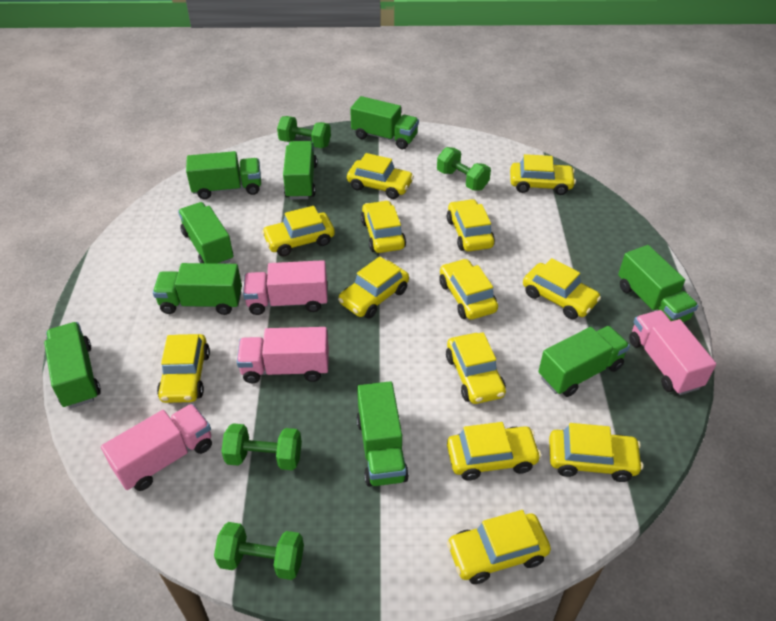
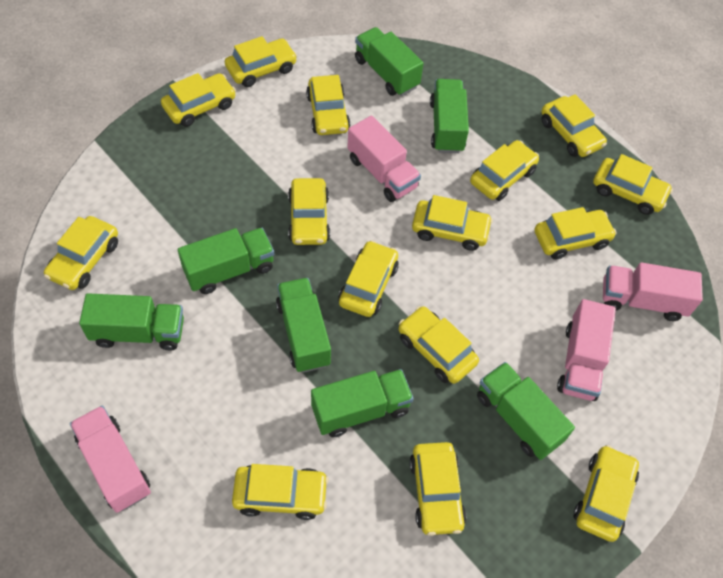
green dumbbell: [214,522,304,580] [221,423,302,470] [277,116,331,148] [437,147,491,191] = 4 -> none = 0
green truck: [44,322,101,408] [153,263,242,315] [178,202,233,264] [186,151,261,199] [283,141,317,199] [350,96,419,149] [356,381,409,487] [538,326,630,397] [618,245,698,322] = 9 -> [79,294,184,351] [178,228,274,294] [276,278,331,373] [311,369,414,437] [355,27,424,96] [430,79,469,153] [477,362,575,460] = 7
yellow car: [157,334,210,403] [262,206,335,256] [338,257,409,319] [347,153,414,199] [361,200,406,253] [439,259,498,320] [446,332,506,404] [447,199,495,251] [447,422,541,481] [447,510,551,584] [510,154,576,195] [523,258,601,319] [549,423,643,482] = 13 -> [44,216,118,290] [161,73,236,127] [225,36,297,87] [232,464,329,520] [288,178,330,245] [306,75,350,135] [338,241,399,317] [399,306,479,384] [409,442,466,536] [412,195,493,251] [470,140,539,201] [535,207,616,260] [541,94,607,157] [574,445,639,542] [593,154,673,215] = 15

